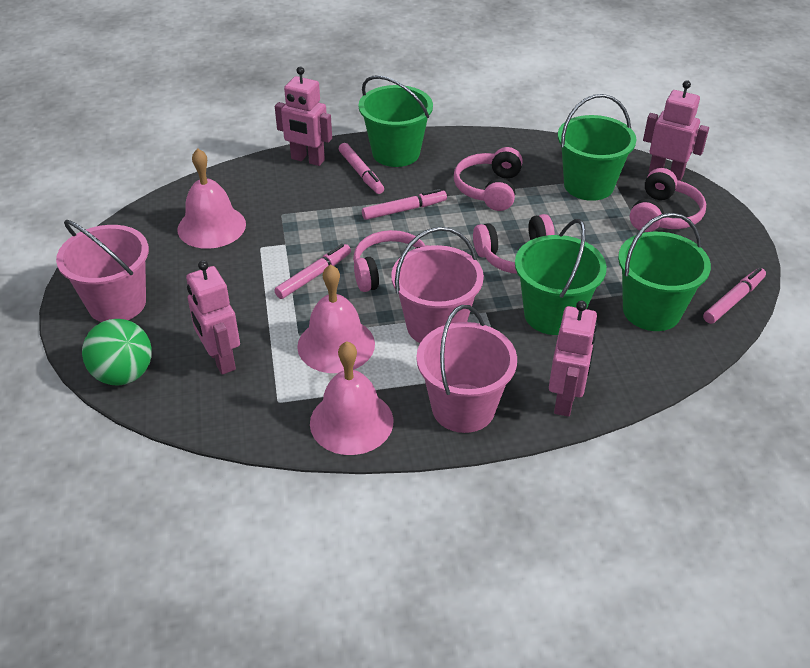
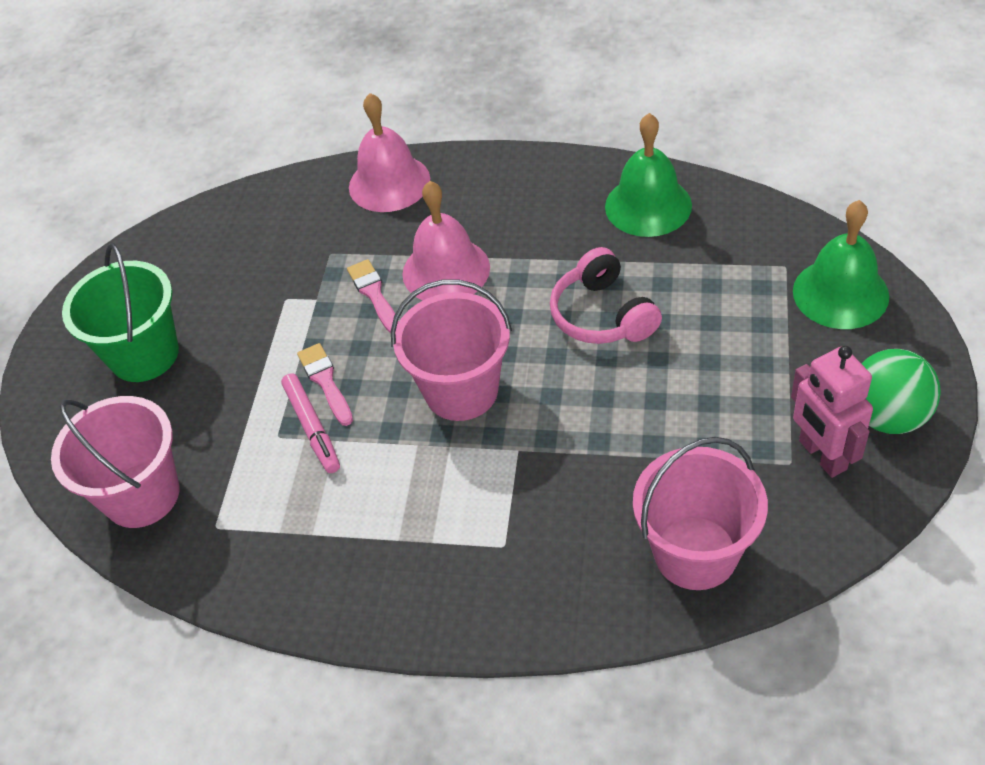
green bell: none = 0 -> [605,113,692,237] [793,200,889,329] = 2
green bucket: [358,75,433,167] [515,219,607,335] [558,94,636,201] [618,213,711,331] = 4 -> [62,243,179,382] = 1
pink bell: [178,148,246,249] [297,264,375,373] [310,341,393,455] = 3 -> [349,93,430,212] [402,181,490,300] = 2
pink brush: none = 0 -> [297,343,353,426] [347,259,399,333] = 2
pink headphones: [353,230,429,292] [454,147,523,211] [473,214,555,274] [630,168,706,232] = 4 -> [550,247,662,344] = 1
pink marker: [274,244,351,299] [339,143,384,194] [362,189,447,220] [703,268,766,324] = 4 -> [281,373,340,473] = 1
pink robot: [186,260,240,375] [275,67,332,166] [549,301,598,417] [643,80,709,181] = 4 -> [791,346,873,478] = 1

